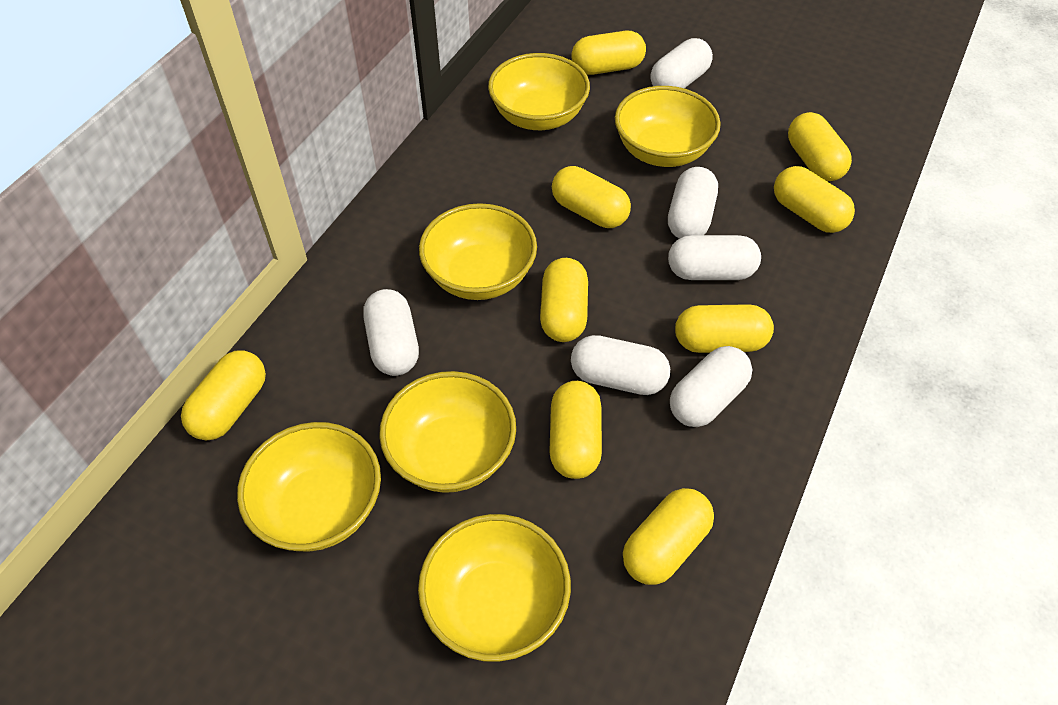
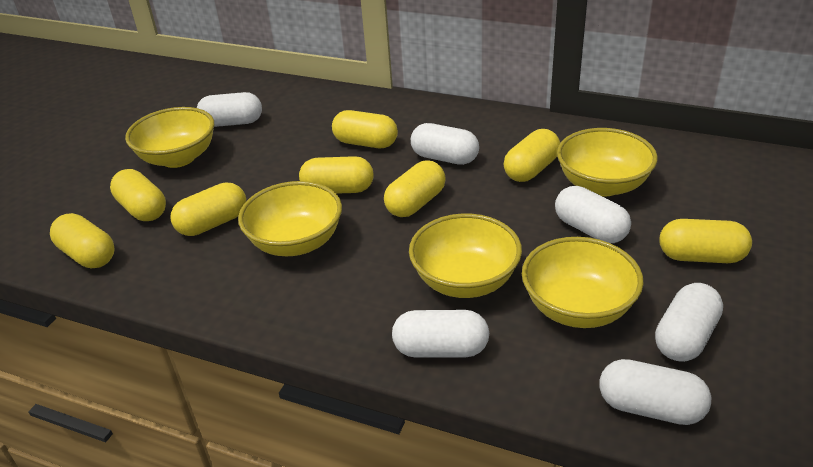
yellow bowl: [237,422,381,552] [379,371,516,493] [418,514,571,662] [419,203,537,300] [488,53,590,130] [615,86,721,167] = 6 -> [125,107,214,168] [238,181,342,256] [409,214,522,298] [522,237,644,328] [557,128,658,196] = 5
yellow capsule: [181,350,266,440] [540,258,588,342] [549,381,602,479] [552,166,631,228] [571,31,646,75] [623,488,714,585] [675,304,774,353] [774,166,855,233] [788,112,852,181] = 9 -> [50,213,114,268] [110,169,166,221] [171,182,246,236] [299,156,374,194] [332,110,398,148] [384,160,446,217] [504,129,560,182] [659,219,752,263] = 8

